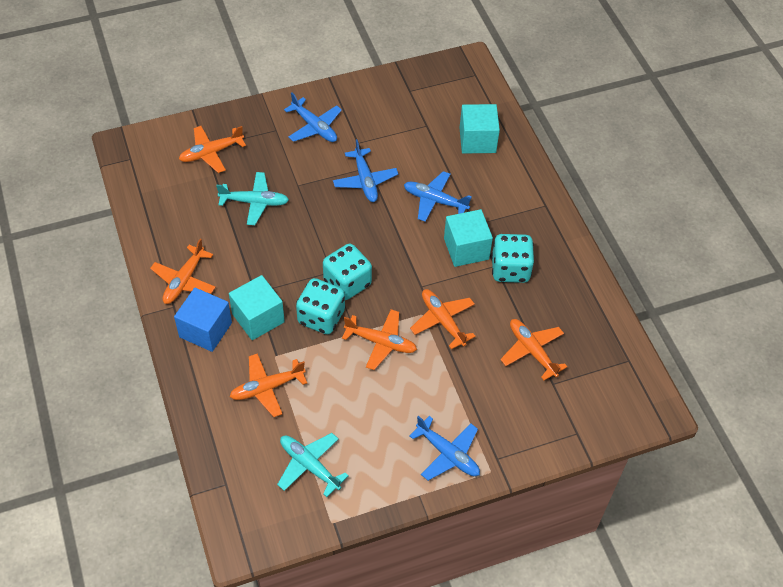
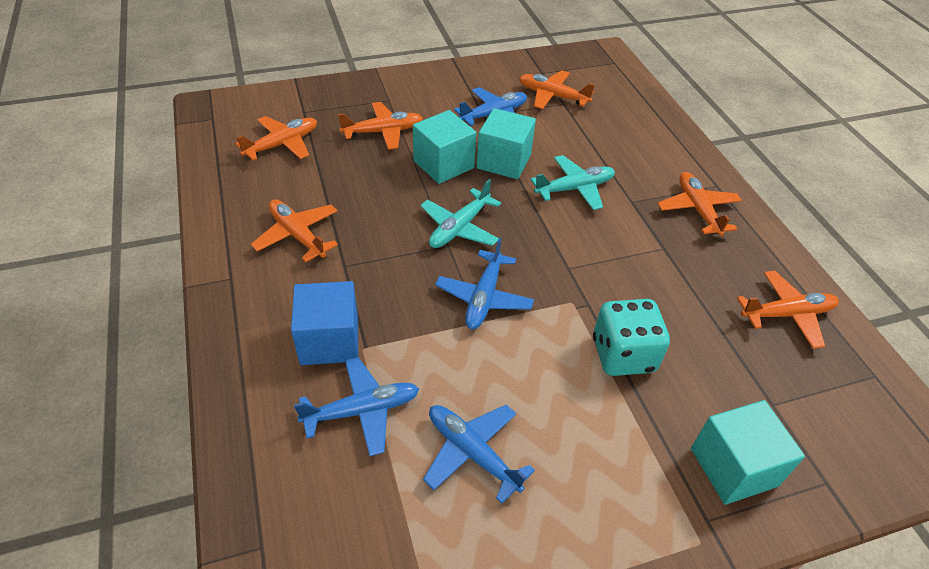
turquoise dice: [296,278,345,334] [323,244,372,300] [491,234,534,283] = 3 -> [593,299,670,376] = 1

